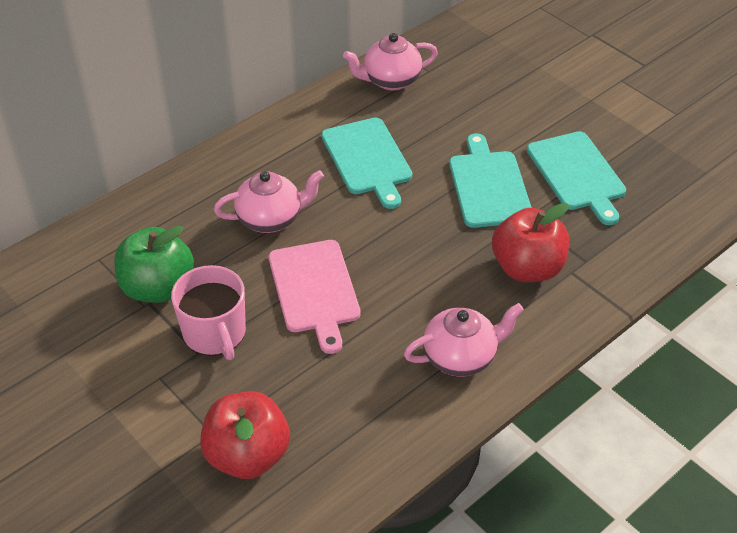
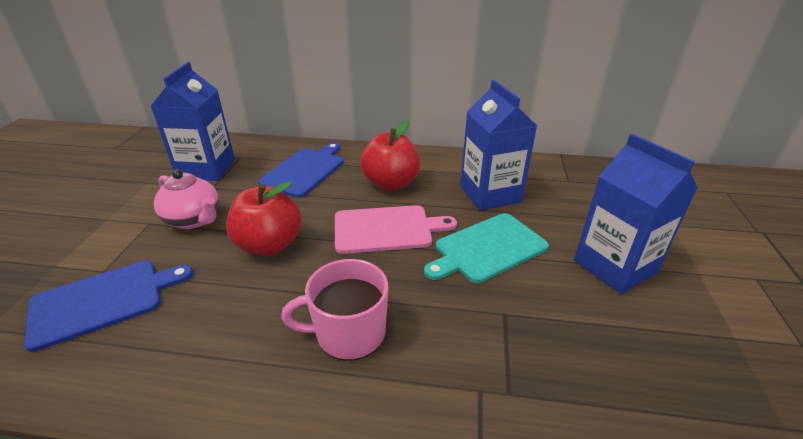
blue carton: none = 0 -> [151,62,235,181] [460,80,537,211] [574,134,698,294] = 3
blue cutting board: none = 0 -> [24,261,193,352] [258,142,344,198] = 2
green apple: [114,226,194,303] = 1 -> none = 0
pink teapot: [214,170,324,233] [343,33,438,91] [404,303,524,376] = 3 -> [154,170,219,229] = 1
turquoise cutting board: [321,117,412,209] [449,133,532,228] [527,131,626,225] = 3 -> [424,213,549,283] = 1

